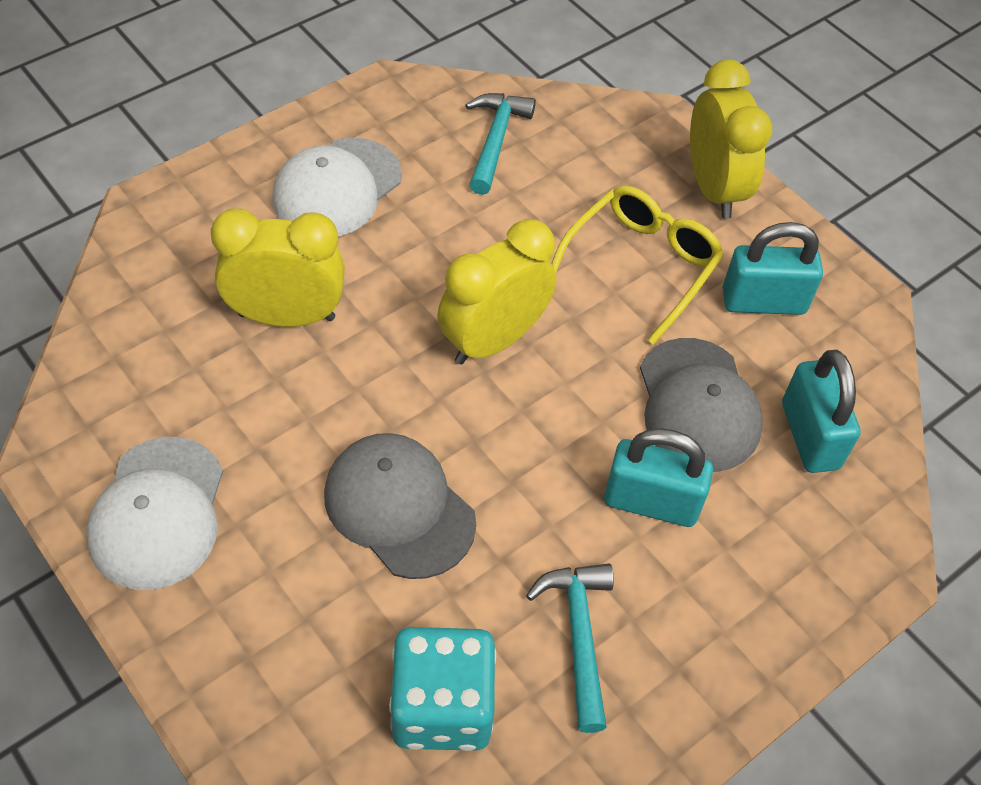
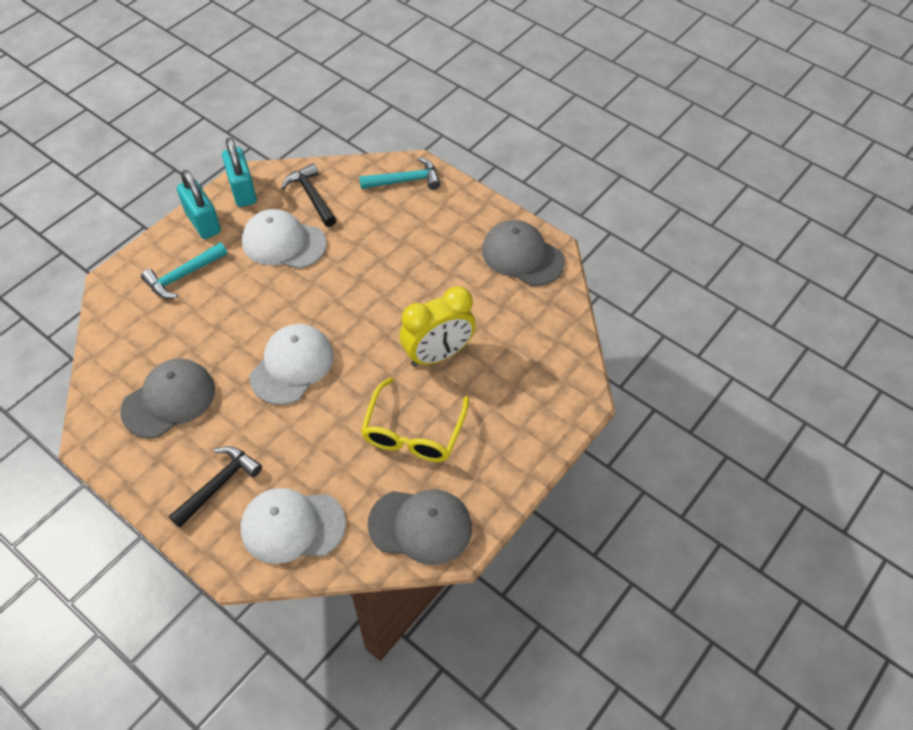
black hammer: none = 0 -> [169,446,262,528] [282,163,336,227] = 2
grey cap: [324,433,476,579] [640,338,763,472] = 2 -> [120,359,215,438] [368,489,472,565] [482,220,565,286] = 3
turquoise dice: [389,627,496,751] = 1 -> none = 0
turquoise padlock: [604,428,713,527] [723,222,823,315] [782,350,861,473] = 3 -> [177,170,221,239] [222,138,257,207] = 2
white cap: [86,437,223,590] [272,137,402,236] = 2 -> [241,488,346,564] [242,209,327,269] [250,324,334,405] = 3
yellow clock: [211,208,345,327] [437,219,557,364] [690,60,772,219] = 3 -> [400,286,476,367] = 1

